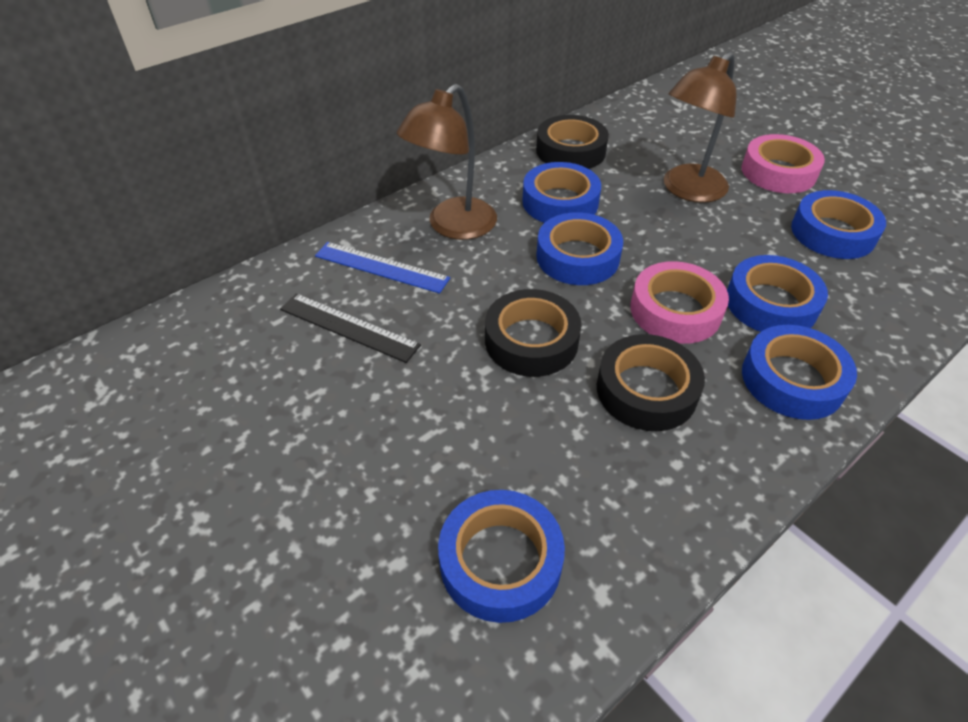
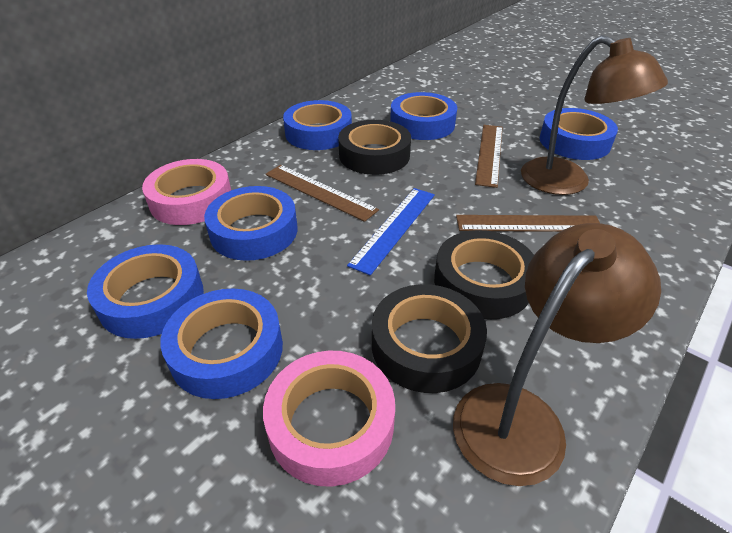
black ruler: [280,293,421,363] = 1 -> none = 0
brown ruler: none = 0 -> [266,165,379,222] [456,215,600,232] [475,125,503,188] = 3

